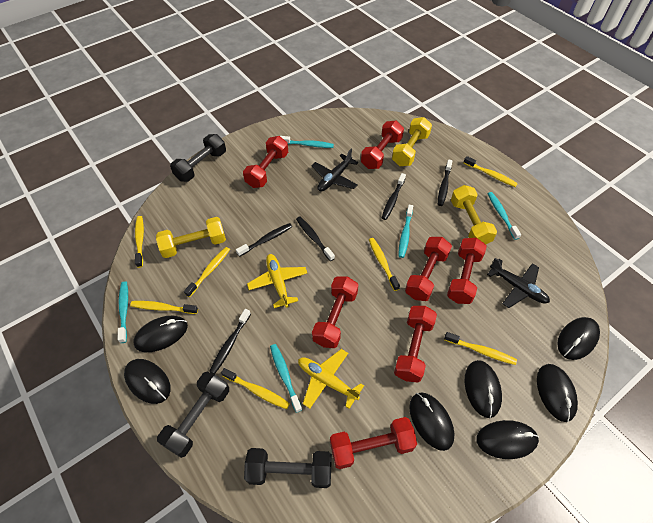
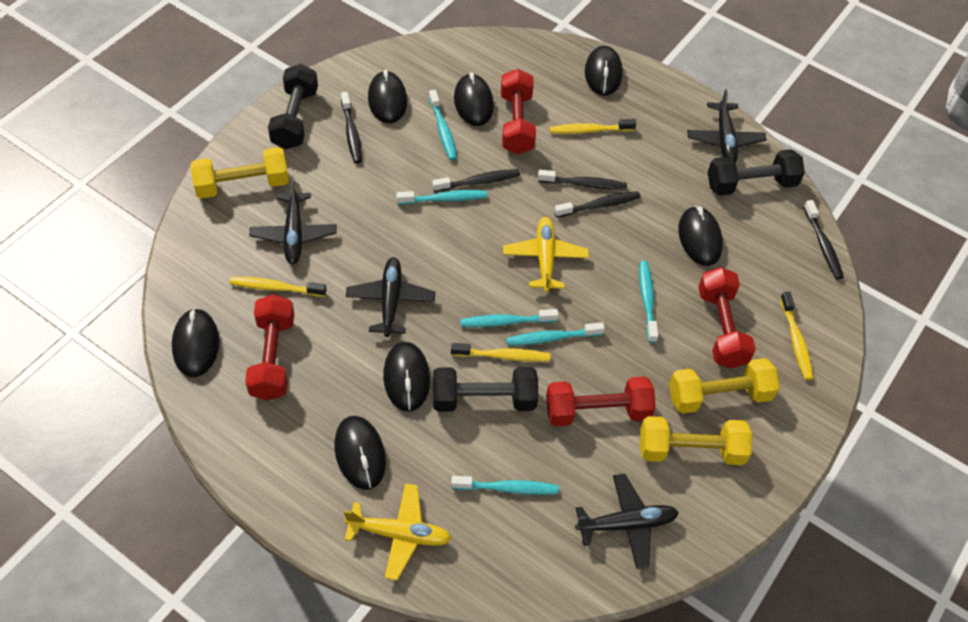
black plane: [311,149,358,192] [487,258,550,308] = 2 -> [250,179,337,264] [346,257,435,337] [575,474,679,569] [687,89,767,163] = 4
red dumbbell: [243,136,288,188] [312,276,358,348] [330,417,417,469] [361,121,404,169] [394,306,437,383] [405,237,452,301] [447,238,487,304] = 7 -> [245,294,294,400] [501,69,536,154] [546,377,656,426] [698,267,756,368] = 4
turquoise toothbrush: [118,282,128,343] [270,344,302,413] [280,136,334,148] [398,205,413,258] [488,192,521,240] = 5 -> [396,190,487,205] [429,90,457,160] [451,476,559,495] [460,309,559,327] [506,322,605,346] [639,261,658,343] = 6
yellow toothbrush: [130,301,198,314] [135,216,144,268] [184,247,230,297] [221,368,290,409] [369,238,400,291] [444,332,517,365] [464,156,518,187] = 7 -> [230,277,327,297] [451,343,551,362] [550,119,636,134] [780,292,814,380] = 4

